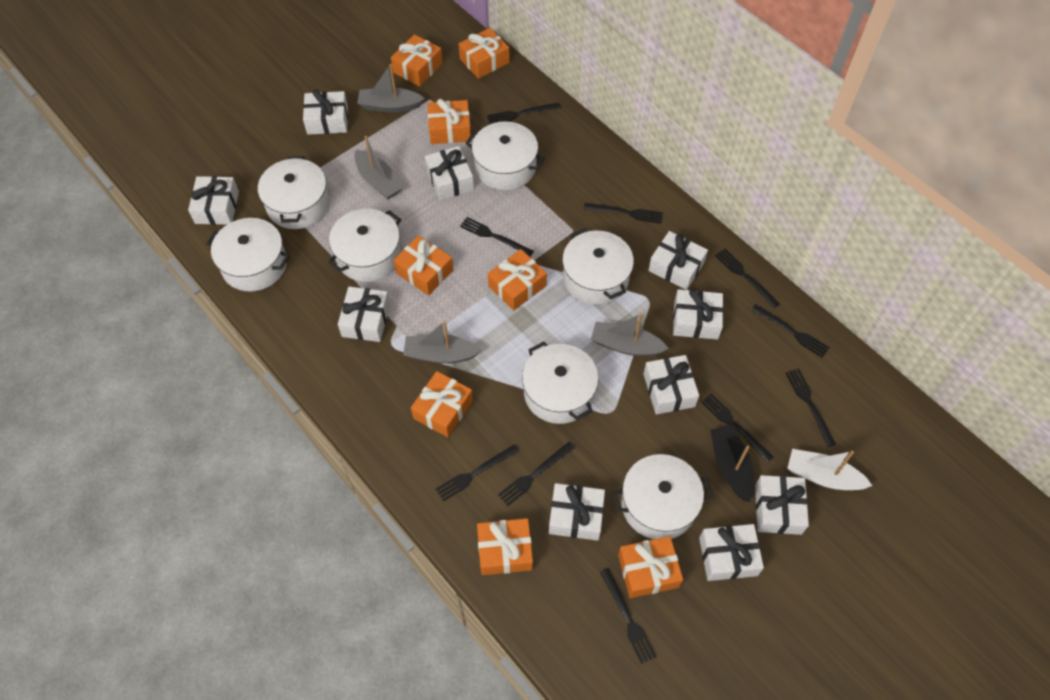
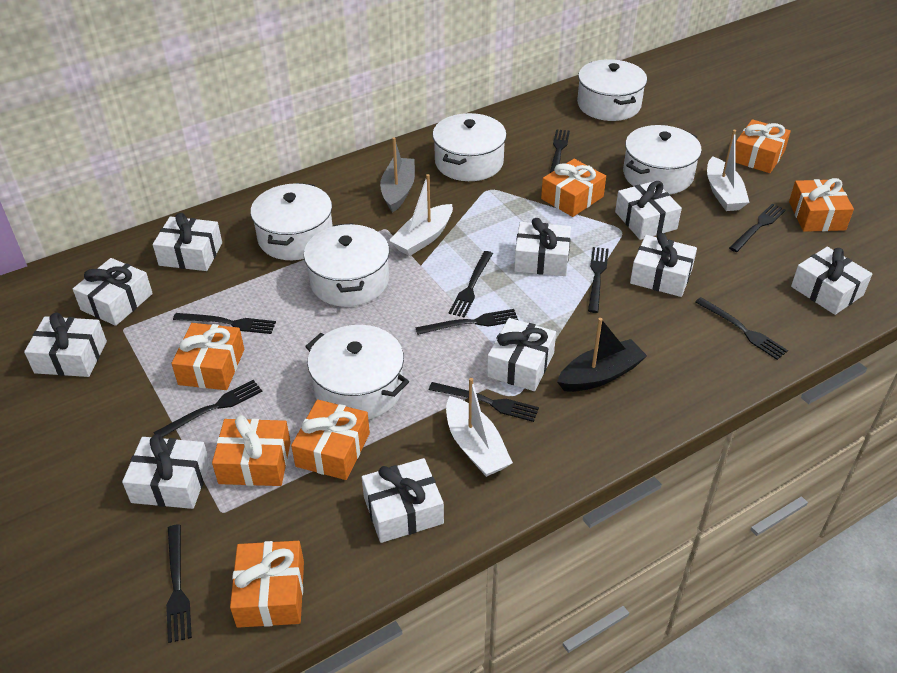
grey boat: [354,136,403,199] [357,64,425,113] [403,321,482,364] [591,313,669,356] = 4 -> [380,137,415,213] = 1
orange gift: [391,34,443,86] [393,235,453,296] [411,371,473,437] [428,99,471,144] [459,28,510,79] [477,518,533,575] [488,249,547,311] [618,536,683,598] = 8 -> [171,323,244,390] [212,415,291,486] [230,541,304,628] [291,399,370,480] [541,159,606,217] [736,119,791,173] [789,178,854,232] = 7
white boat: [787,449,872,490] = 1 -> [389,174,453,256] [446,378,513,477] [707,130,749,211] = 3
white pot: [206,218,290,292] [258,156,330,229] [328,209,401,282] [466,121,545,190] [522,342,599,424] [562,228,634,305] [613,454,712,539] = 7 -> [250,183,333,260] [304,223,389,307] [305,325,409,419] [433,113,507,181] [577,59,647,121] [623,125,702,194] = 6

